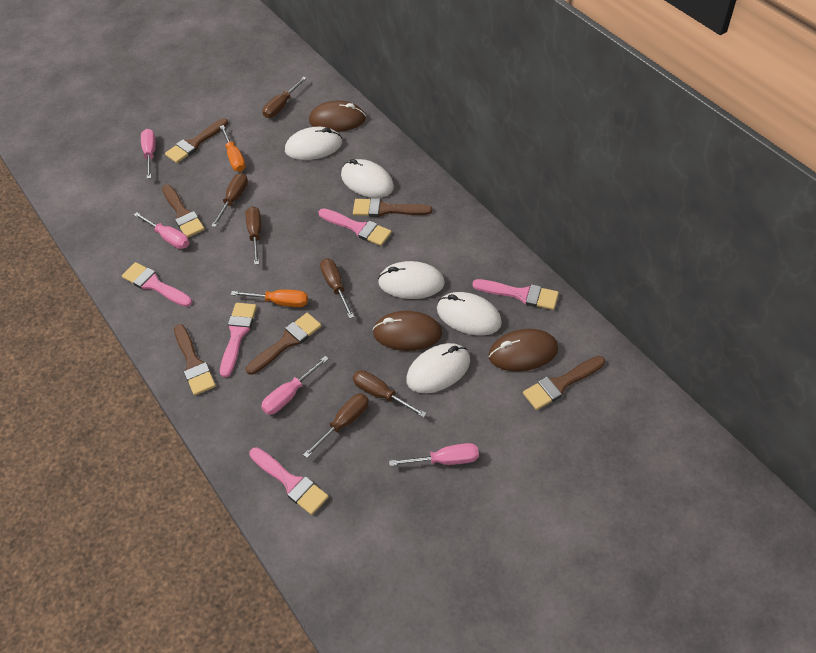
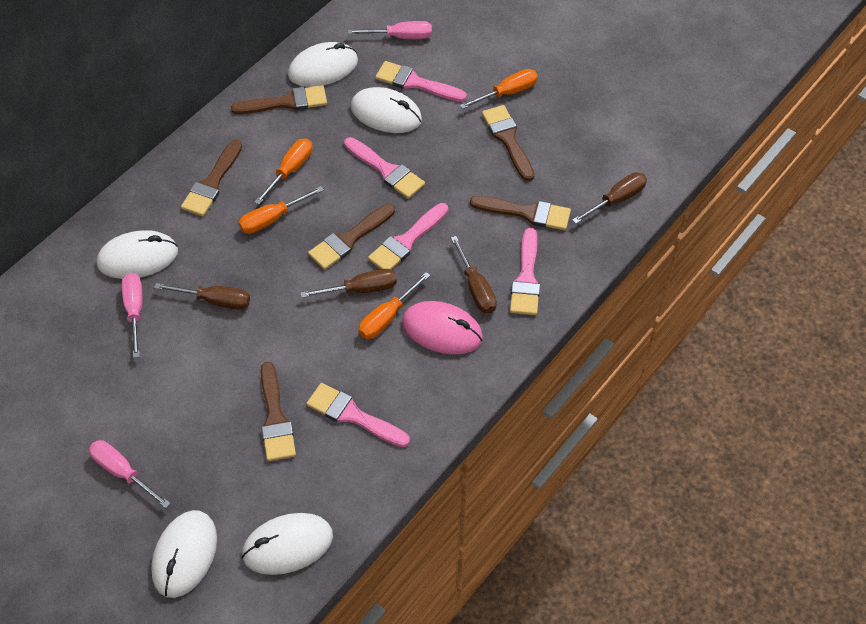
brown mouse: [309,101,366,132] [373,311,442,351] [489,329,558,371] = 3 -> none = 0
brown screwdriver: [211,173,248,227] [246,206,261,265] [263,76,307,118] [303,393,369,458] [320,258,354,318] [353,370,427,418] = 6 -> [154,283,250,310] [300,269,397,298] [451,236,497,313] [572,172,647,224] = 4
orange screwdriver: [220,125,246,172] [231,289,308,307] = 2 -> [239,186,324,234] [254,139,313,205] [358,272,430,339] [460,69,538,109] = 4
pink mouse: none = 0 -> [402,301,483,354] = 1
pink screwdriver: [134,212,189,249] [141,129,156,179] [261,356,329,415] [389,443,479,466] = 4 -> [89,440,171,508] [122,273,143,358] [348,21,432,39] = 3

